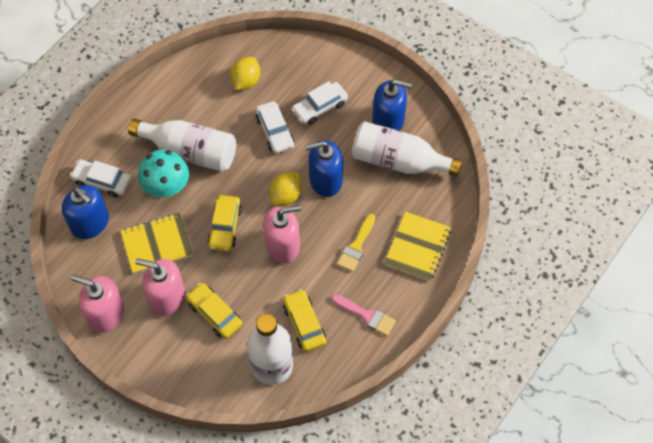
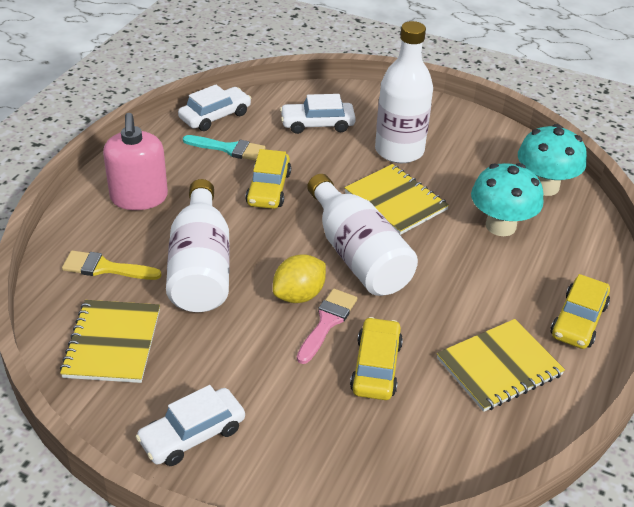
blue soap dispenser: [62,185,109,239] [305,140,343,197] [372,79,412,131] = 3 -> none = 0
pink soap dispenser: [71,275,124,333] [135,258,185,316] [263,205,301,263] = 3 -> [103,113,168,210] = 1
turquoise brush: none = 0 -> [183,135,266,161] = 1
turquoise mushroom: [138,149,189,197] = 1 -> [471,163,543,236] [518,124,587,196] = 2
yellow lemon: [231,57,260,90] [269,172,302,206] = 2 -> [273,254,326,303] = 1
yellow notebook: [120,213,193,274] [384,211,451,281] = 2 -> [60,300,160,383] [344,164,449,235] [437,319,565,412] = 3

